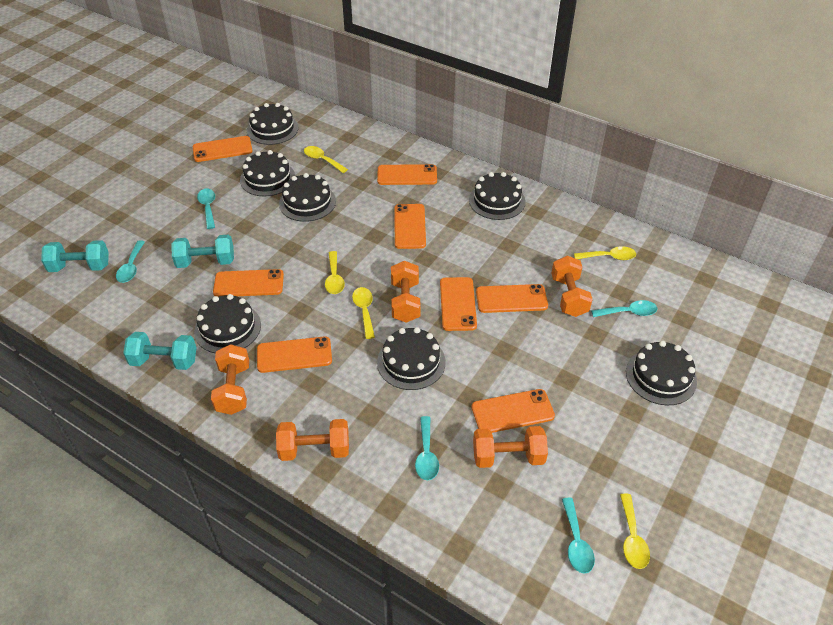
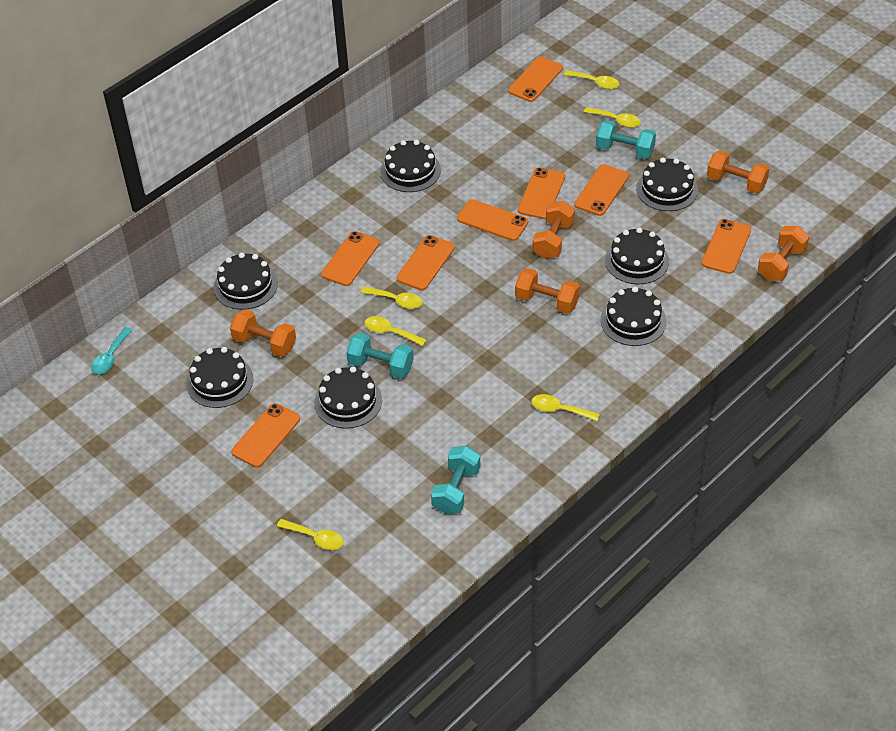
turquoise spoon: [116,240,145,283] [197,189,215,229] [415,416,439,480] [562,498,595,573] [591,300,658,317] = 5 -> [91,327,132,374] = 1
yellow spoon: [304,146,348,173] [325,251,345,294] [352,287,375,339] [574,246,636,260] [620,494,650,569] = 5 -> [277,519,344,550] [361,287,423,309] [364,316,427,346] [532,394,600,421] [563,70,619,89] [584,107,641,128] = 6

